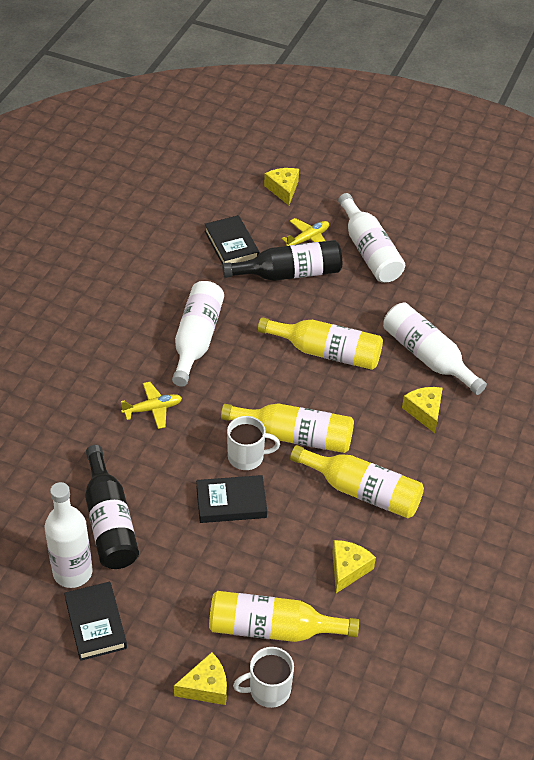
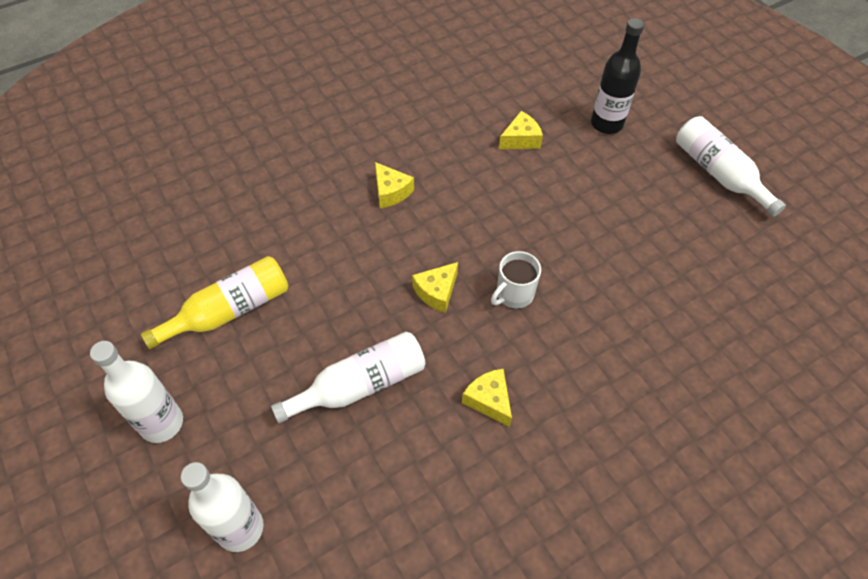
black book: [64,582,127,661] [196,475,267,523] [205,215,259,264] = 3 -> none = 0
black bottle: [85,445,139,569] [222,240,342,281] = 2 -> [591,18,644,134] = 1
white mug: [227,416,280,470] [233,647,294,708] = 2 -> [491,251,541,309] = 1
yellow bottle: [209,591,359,642] [221,403,354,453] [258,317,383,370] [290,445,424,518] = 4 -> [141,256,288,349] = 1
yellow plane: [121,382,182,429] [282,218,329,246] = 2 -> none = 0

